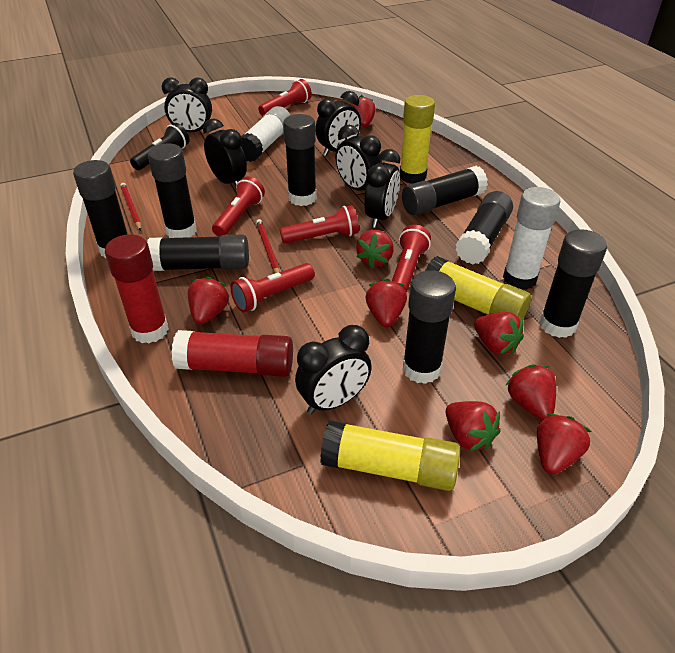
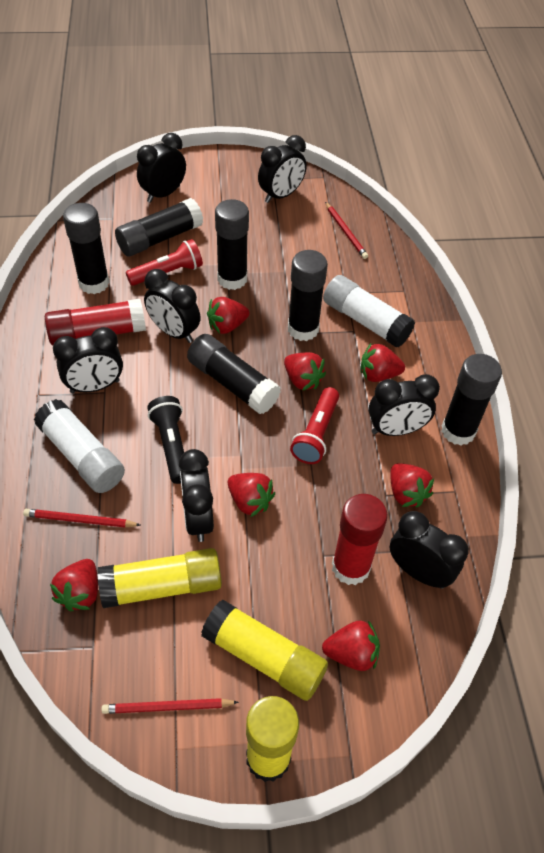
black clock: [162,77,212,133] [203,118,247,186] [295,325,372,414] [315,91,361,156] [335,125,382,191] [364,149,400,228] = 6 -> [53,327,123,393] [137,133,186,203] [144,269,201,343] [179,449,214,542] [258,135,307,203] [369,374,440,436] [390,511,469,589] = 7
black glue stick: [73,160,128,258] [147,234,249,271] [148,144,197,238] [283,114,317,206] [402,166,488,215] [403,270,456,384] [455,191,513,264] [539,229,607,338] = 8 -> [63,203,110,294] [115,198,203,256] [187,334,281,414] [215,199,249,290] [288,250,328,341] [441,354,502,446] = 6
red flashlight: [212,176,265,236] [231,263,315,312] [258,79,312,116] [280,205,359,244] [392,225,431,293] = 5 -> [126,239,203,286] [290,387,339,464] = 2
red pencil: [120,183,141,231] [256,219,280,273] = 2 -> [23,509,140,528] [101,698,239,714] [325,202,368,259] = 3
red strawberry: [188,276,230,325] [350,95,376,127] [356,230,394,268] [366,279,407,327] [446,401,500,452] [474,312,524,355] [505,364,556,420] [537,414,591,474] = 8 -> [50,559,98,611] [207,297,249,334] [228,473,275,517] [284,352,326,391] [322,620,380,671] [361,344,405,382] [390,463,434,507] = 7

